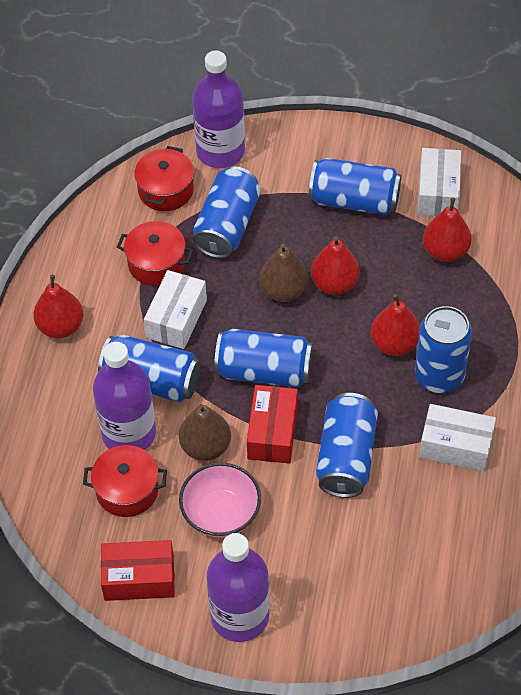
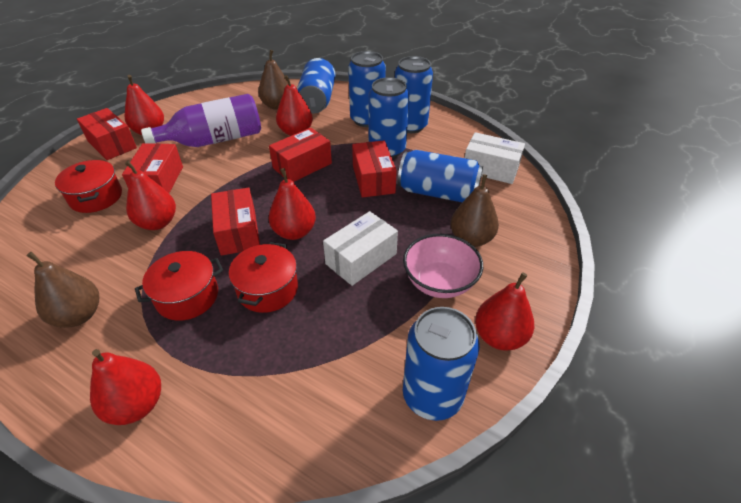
brown pear: [179,404,231,461] [259,244,308,302] = 2 -> [26,252,99,328] [258,50,288,110] [450,174,499,247] = 3
purple bottle: [93,342,156,450] [192,50,245,168] [207,533,269,642] = 3 -> [141,94,261,147] = 1
red box: [101,540,175,601] [247,385,298,464] = 2 -> [77,108,137,160] [122,143,183,193] [211,187,260,256] [269,128,332,182] [352,140,397,198] = 5
red pear: [33,275,83,338] [311,236,360,295] [371,294,420,356] [423,198,471,262] = 4 -> [90,349,161,425] [125,75,164,135] [125,161,176,230] [269,168,316,240] [276,75,313,136] [475,272,534,351] = 6
white box: [144,270,207,349] [417,148,461,216] [419,404,496,472] = 3 -> [323,211,398,286] [465,132,525,184] = 2

